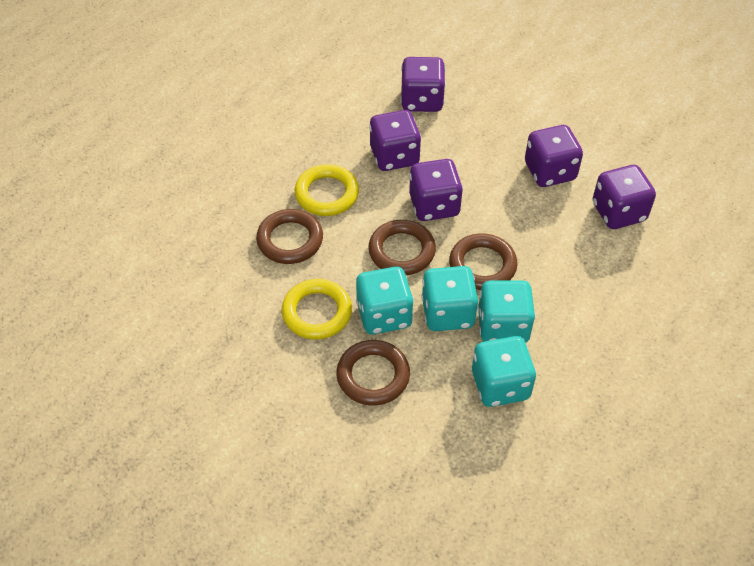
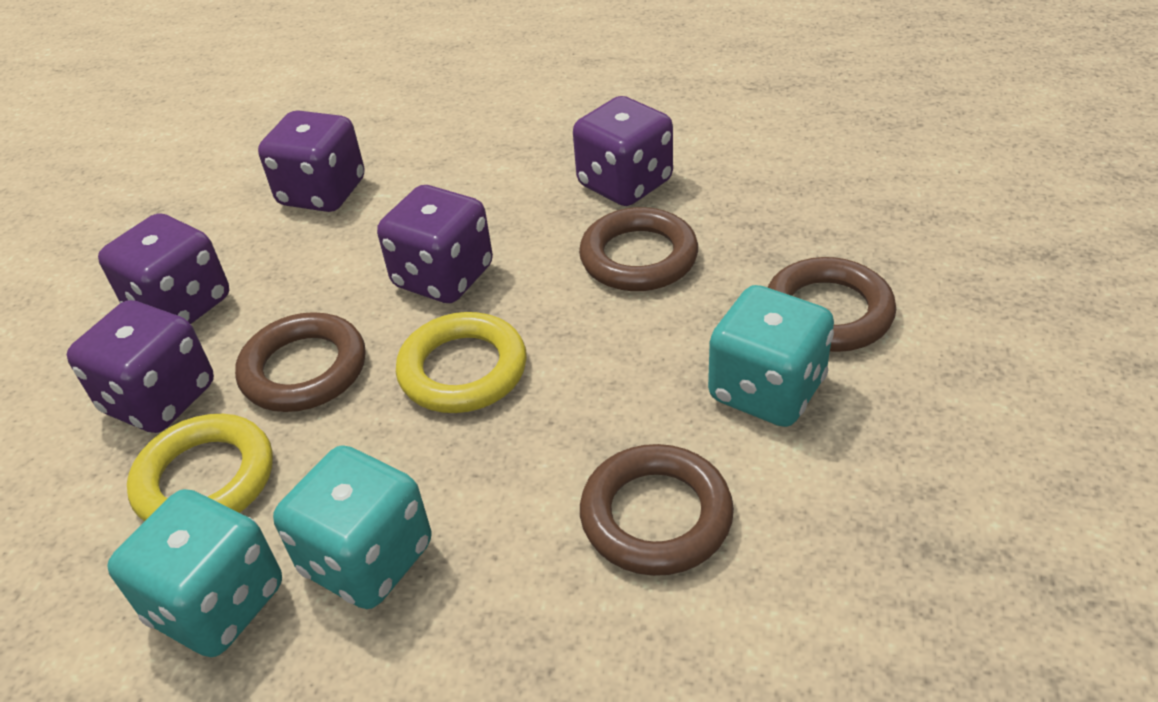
turquoise dice: [356,267,414,334] [421,266,478,331] [472,336,536,407] [478,280,536,343] = 4 -> [107,489,282,657] [273,445,431,609] [708,285,834,427] = 3

